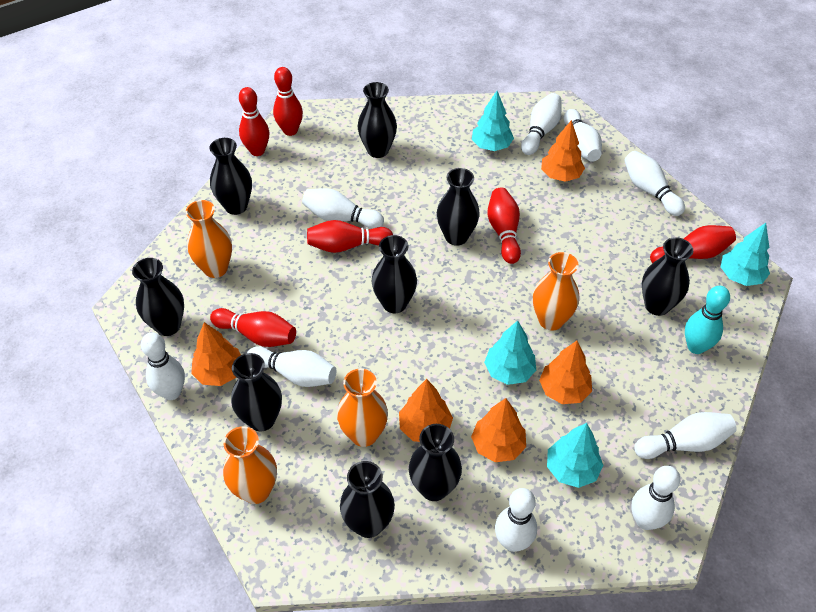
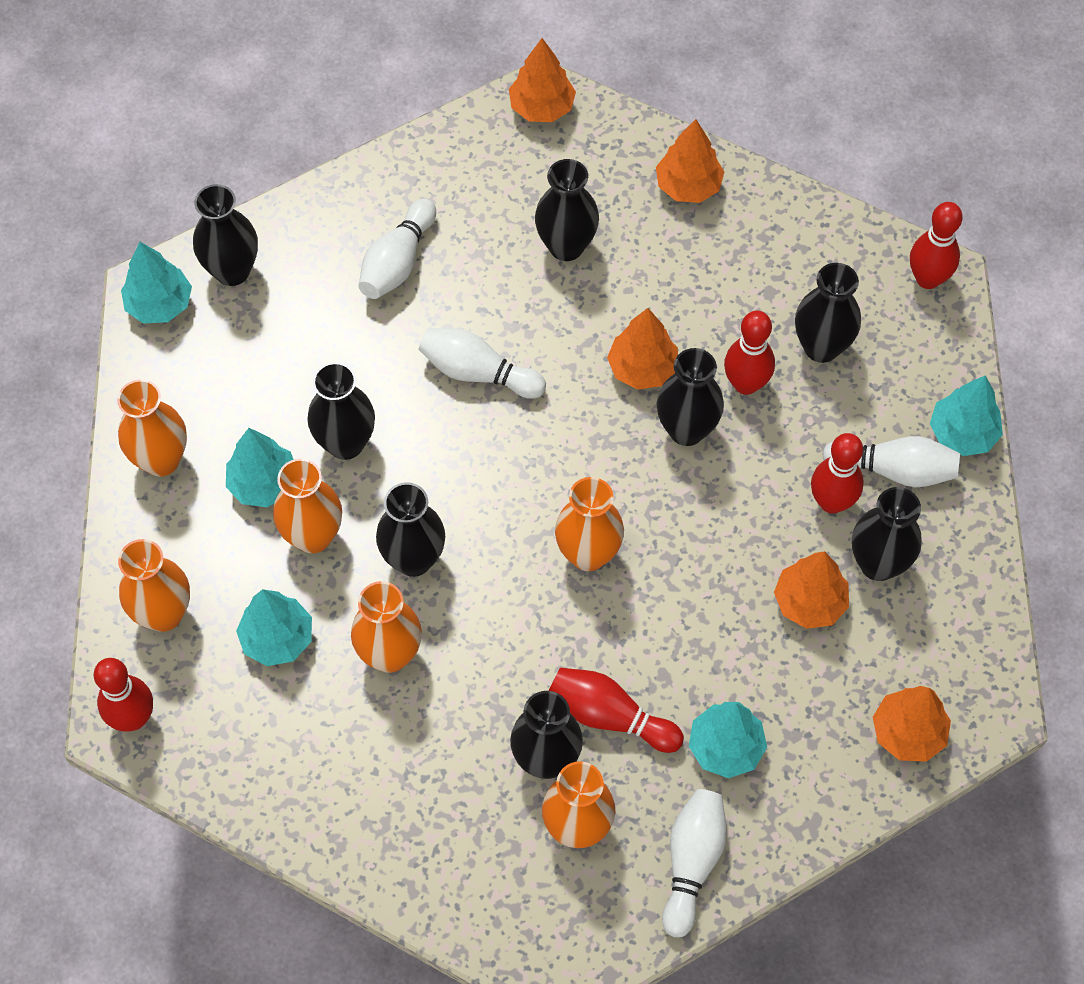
black vase: [132,258,184,336] [210,138,252,215] [231,353,282,431] [340,461,395,538] [358,82,397,158] [372,235,417,313] [409,424,462,501] [437,168,480,246] [642,237,693,316] = 9 -> [193,184,258,286] [307,362,375,460] [376,482,445,577] [510,691,583,779] [535,159,599,261] [657,348,724,446] [795,263,861,363] [852,487,922,581] = 8
orange vase: [186,200,232,278] [223,426,277,504] [337,369,388,447] [533,252,579,330] = 4 -> [117,379,187,476] [118,539,190,632] [273,458,342,553] [351,581,422,673] [542,761,615,848] [555,477,624,571] = 6
red bowling pin: [210,308,296,347] [239,87,269,156] [273,67,303,136] [307,220,393,253] [488,188,521,264] [650,225,736,263] = 6 -> [94,658,153,732] [549,668,684,753] [724,311,775,395] [811,433,864,514] [910,202,963,289] = 5
turquoise bowling pin: [685,286,730,354] = 1 -> none = 0
turquoise tree: [472,91,514,151] [484,320,536,385] [547,423,603,488] [721,223,770,286] = 4 -> [121,242,192,324] [226,428,294,507] [236,589,312,666] [689,702,767,778] [930,375,1003,456] = 5
white bowling pin: [141,333,185,400] [247,346,336,387] [302,188,384,229] [495,488,537,552] [521,93,562,155] [564,109,602,162] [624,151,685,216] [631,466,680,530] [634,412,737,459] = 9 -> [359,199,436,299] [419,328,546,399] [662,789,727,937] [822,436,960,487] = 4

